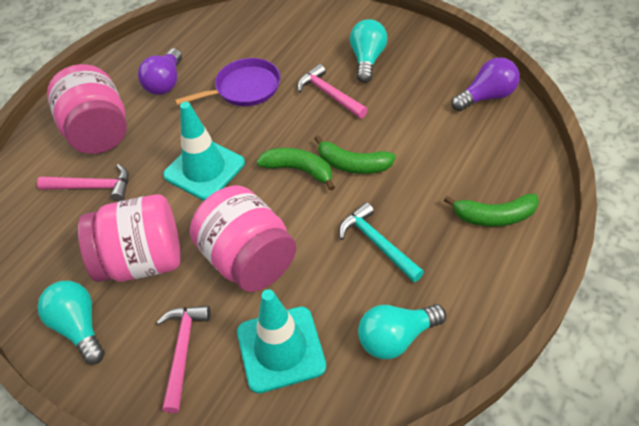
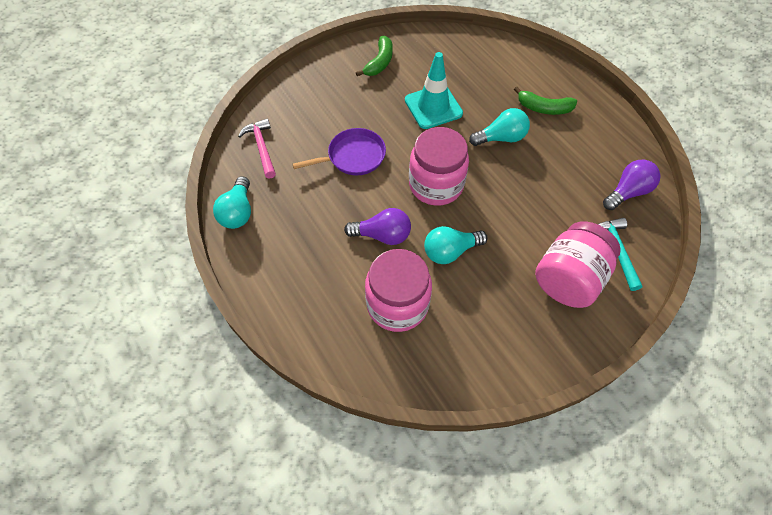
green banana: [256,148,335,191] [314,135,396,174] [444,194,539,227] = 3 -> [356,36,393,76] [514,87,577,115] = 2
pink hammer: [37,164,129,202] [157,306,211,413] [297,64,368,118] = 3 -> [238,118,276,179] = 1
turquoise traffic cone: [163,102,245,200] [237,289,326,393] = 2 -> [405,52,463,129] = 1

